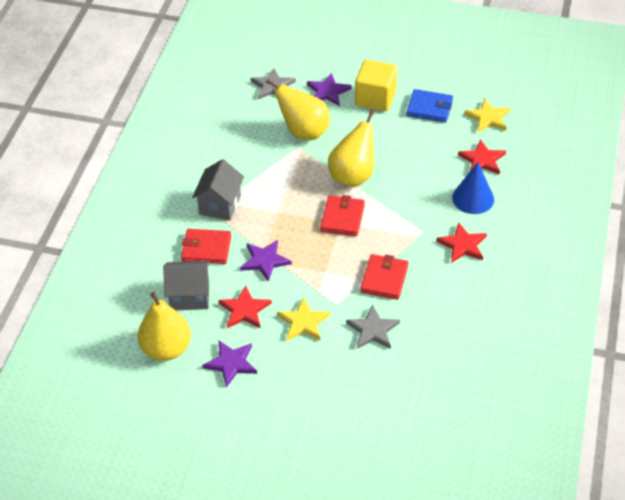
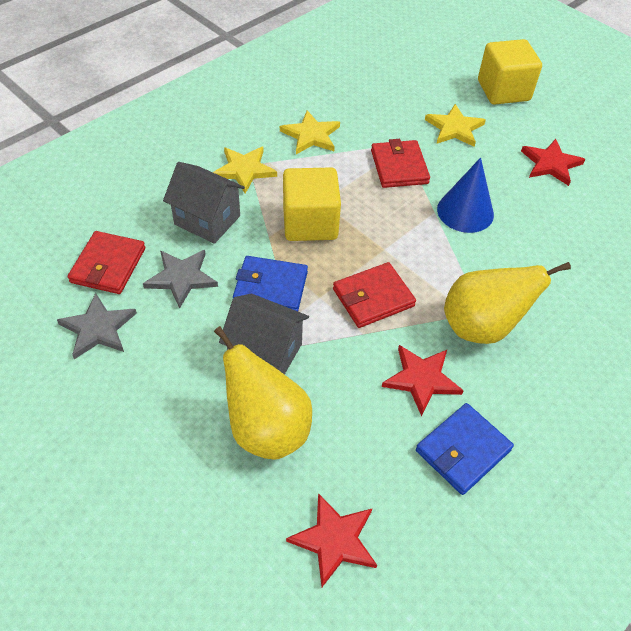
blue wallet: [406,89,453,123] = 1 -> [233,256,308,311] [416,403,514,495] = 2
purple star: [202,341,257,388] [240,240,292,282] [307,73,352,106] = 3 -> none = 0
yellow cube: [355,60,397,111] = 1 -> [283,167,341,241] [478,39,542,105] = 2
yellow pear: [137,292,191,361] [266,79,330,140] [328,110,375,187] = 3 -> [214,326,312,460] [444,262,571,344] = 2
yellow star: [277,298,331,341] [464,98,510,133] = 2 -> [213,147,277,194] [280,110,340,154] [425,104,486,147] = 3

